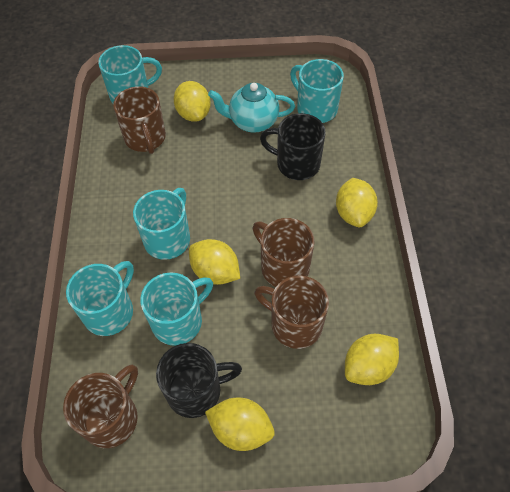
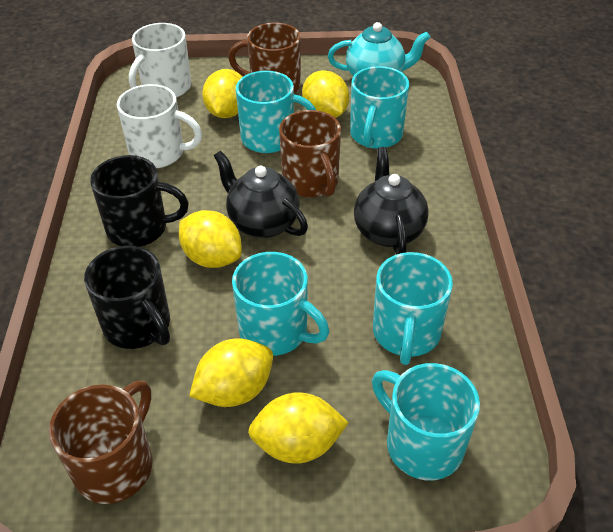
black teapot: none = 0 -> [214,151,308,238] [354,147,429,255] = 2
brown mug: [63,365,138,448] [113,86,166,154] [252,218,314,287] [254,276,329,349] = 4 -> [49,381,153,504] [228,23,301,94] [279,110,341,197] = 3
white mug: none = 0 -> [117,84,202,168] [129,23,191,98] = 2

